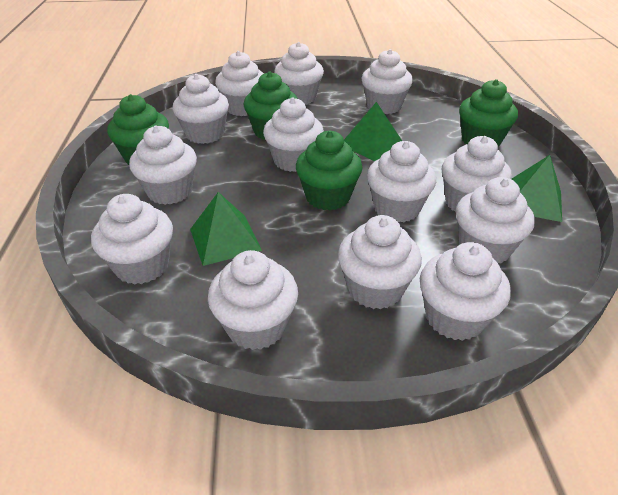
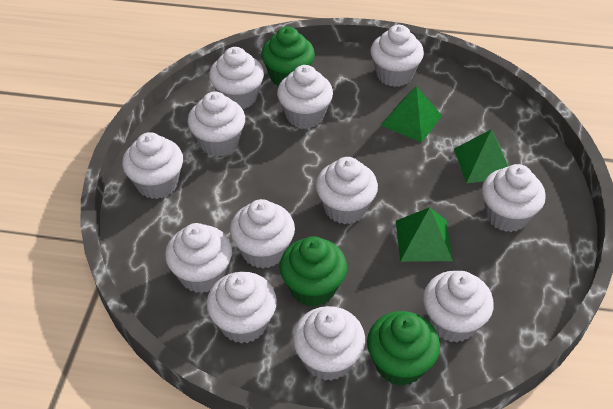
green cupcake: [107,94,169,165] [244,71,298,140] [296,130,362,210] [459,79,518,147] = 4 -> [261,27,315,86] [279,236,347,307] [367,311,440,386] = 3
white cupcake: [91,194,173,285] [129,125,197,205] [173,74,229,144] [208,250,298,350] [215,51,264,116] [263,98,324,172] [274,42,324,105] [338,215,422,309] [361,49,413,114] [367,141,436,222] [420,242,511,341] [442,136,511,212] [456,177,535,263] = 13 -> [122,132,183,199] [165,223,232,293] [188,92,245,157] [206,272,277,344] [209,47,264,109] [230,199,295,268] [277,65,333,129] [293,306,365,381] [316,157,378,224] [371,25,424,87] [423,271,494,342] [482,164,546,232] = 12

